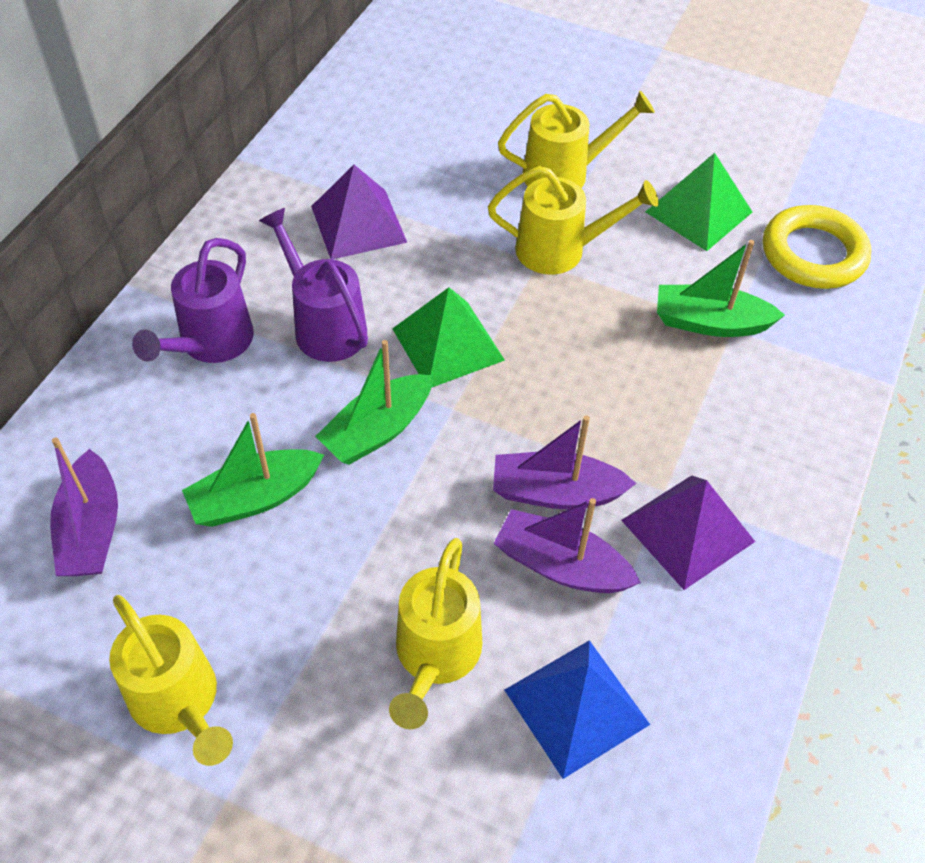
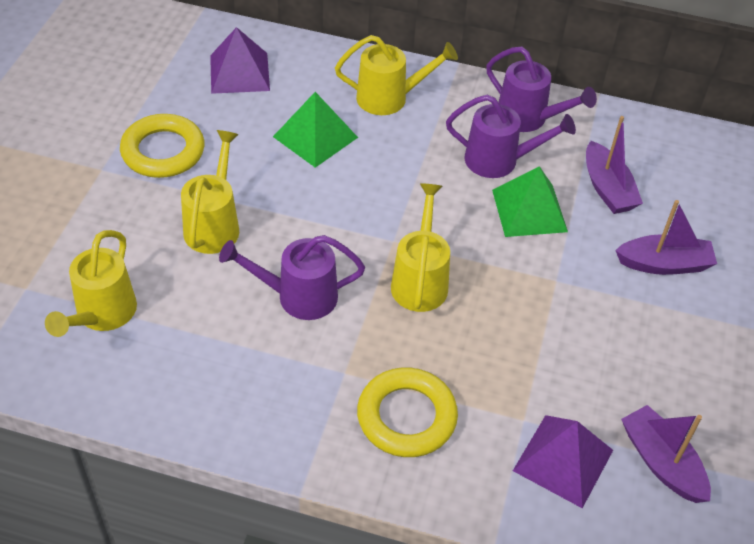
blue pyramid: [505,640,650,779] = 1 -> none = 0
green boat: [182,413,324,527] [315,340,432,465] [657,240,785,337] = 3 -> none = 0
purple watering can: [132,238,254,363] [259,208,368,362] = 2 -> [219,235,365,320] [446,95,576,178] [486,47,597,132] = 3
yellow ring: [763,205,872,289] = 1 -> [120,114,204,178] [357,367,458,457] = 2

